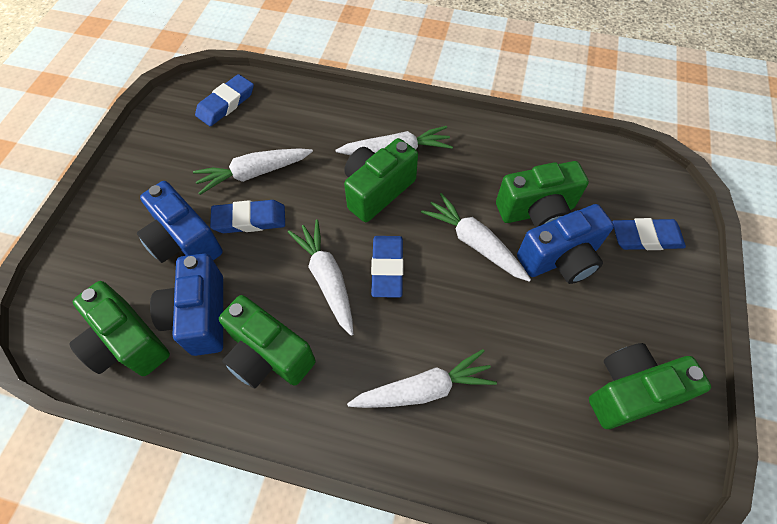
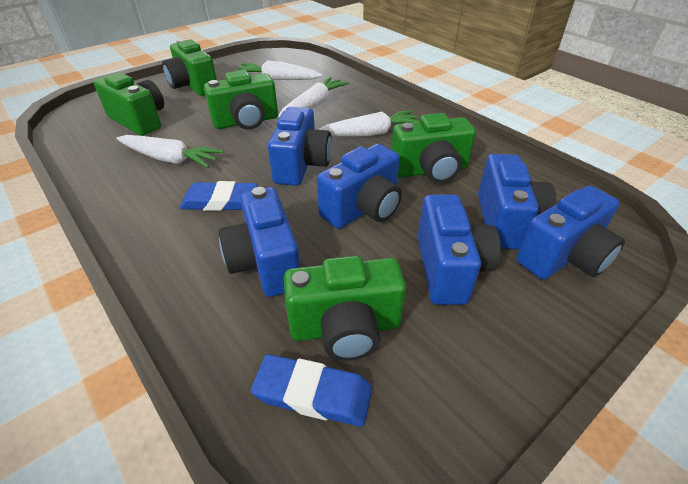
blue camera: [137,181,223,263] [150,253,223,356] [517,204,614,284] = 3 -> [219,187,300,297] [268,107,332,186] [317,144,402,229] [418,194,501,305] [478,154,556,249] [516,186,625,279] = 6
blue eraser: [195,74,254,126] [210,200,285,233] [371,236,403,298] [612,218,686,250] = 4 -> [180,181,258,211] [250,354,372,427] = 2
white carrot: [193,148,313,195] [288,219,354,336] [336,126,453,155] [347,349,497,408] [421,193,531,282] = 5 -> [117,135,223,168] [237,60,323,80] [278,77,350,117] [318,110,420,137] = 4

